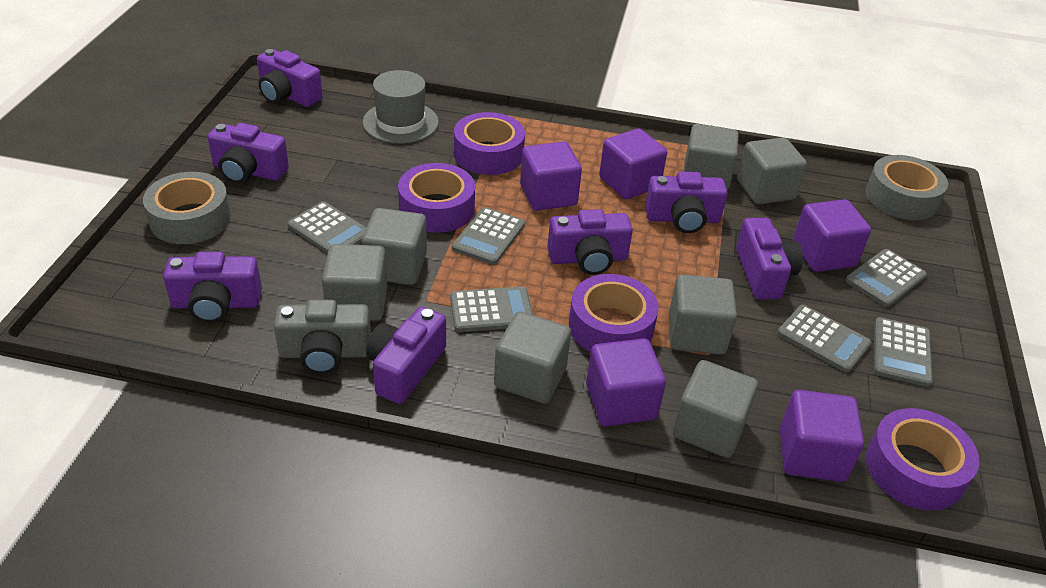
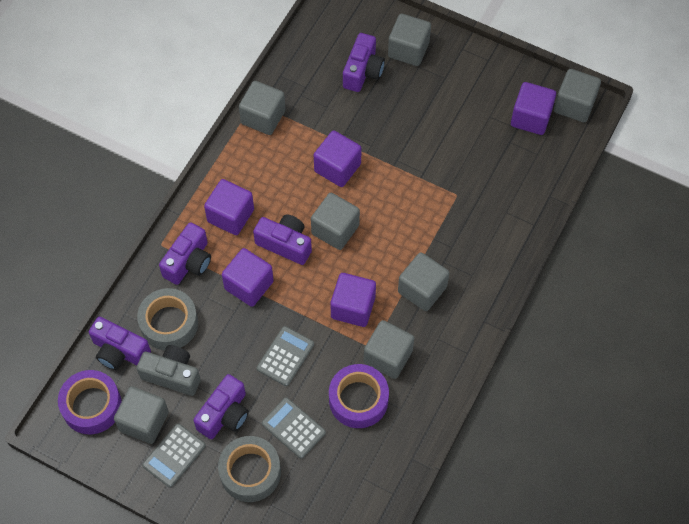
grey calculator: [288,201,366,253] [450,286,533,332] [452,207,525,265] [777,305,871,373] [846,249,927,307] [874,317,933,387] = 6 -> [142,423,206,488] [257,326,314,386] [262,397,326,459] = 3
grey hat: [363,70,439,144] = 1 -> none = 0
purple camera: [163,252,262,323] [207,123,289,184] [257,49,322,107] [366,306,446,404] [547,209,633,275] [645,172,728,233] [736,218,803,300] = 7 -> [89,317,151,370] [159,222,211,285] [193,374,249,439] [253,214,312,265] [343,33,385,92] = 5
purple tape: [398,163,475,233] [454,112,525,175] [569,274,659,352] [866,408,979,510] = 4 -> [58,370,122,434] [329,364,389,428] = 2

